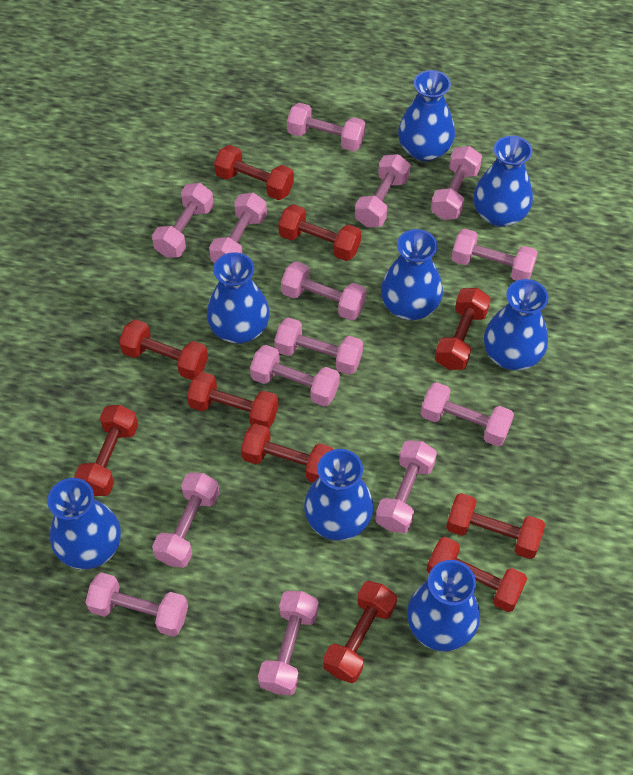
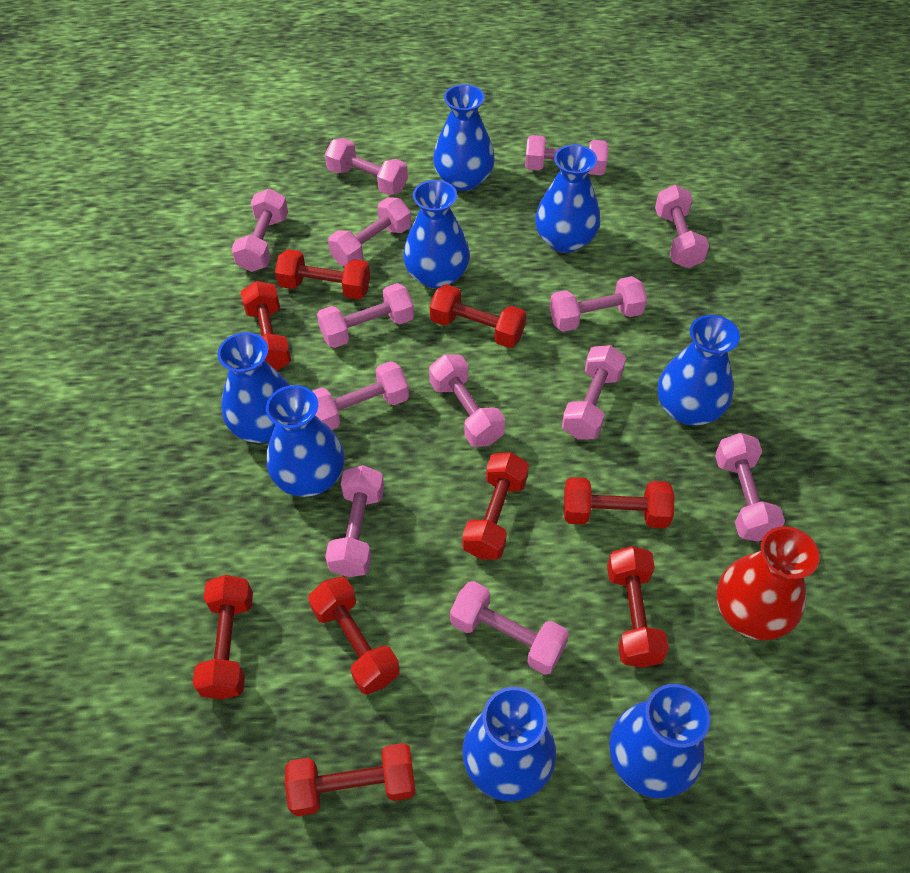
pink dumbbell: [85,572,188,637] [152,183,214,258] [152,472,220,568] [209,193,267,263] [250,345,340,407] [258,591,319,696] [274,318,363,375] [281,261,367,320] [287,102,366,152] [355,154,410,227] [375,440,437,533] [421,382,514,446] [431,146,482,220] [451,229,538,281] = 14 -> [232,189,288,272] [312,361,409,430] [317,283,414,348] [325,138,408,195] [325,465,384,577] [328,197,411,266] [429,354,505,447] [450,581,569,675] [525,135,609,175] [550,276,647,332] [562,345,626,439] [655,185,709,268] [715,433,785,542] = 13
red dumbbell: [74,405,138,496] [119,319,208,380] [187,372,279,429] [214,145,294,200] [241,423,334,482] [278,204,361,261] [323,581,397,683] [427,537,527,612] [435,288,491,370] [446,493,545,559] = 10 -> [193,575,253,700] [241,281,291,371] [275,249,370,300] [285,743,415,816] [308,576,400,695] [430,284,526,348] [462,452,529,560] [564,477,675,528] [607,546,669,668] = 9
red vase: none = 0 -> [717,526,820,641] = 1

